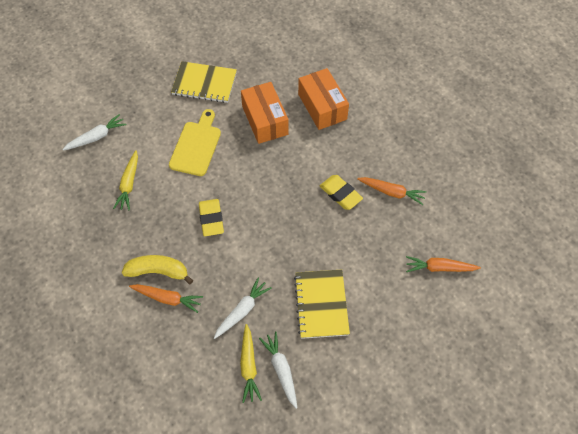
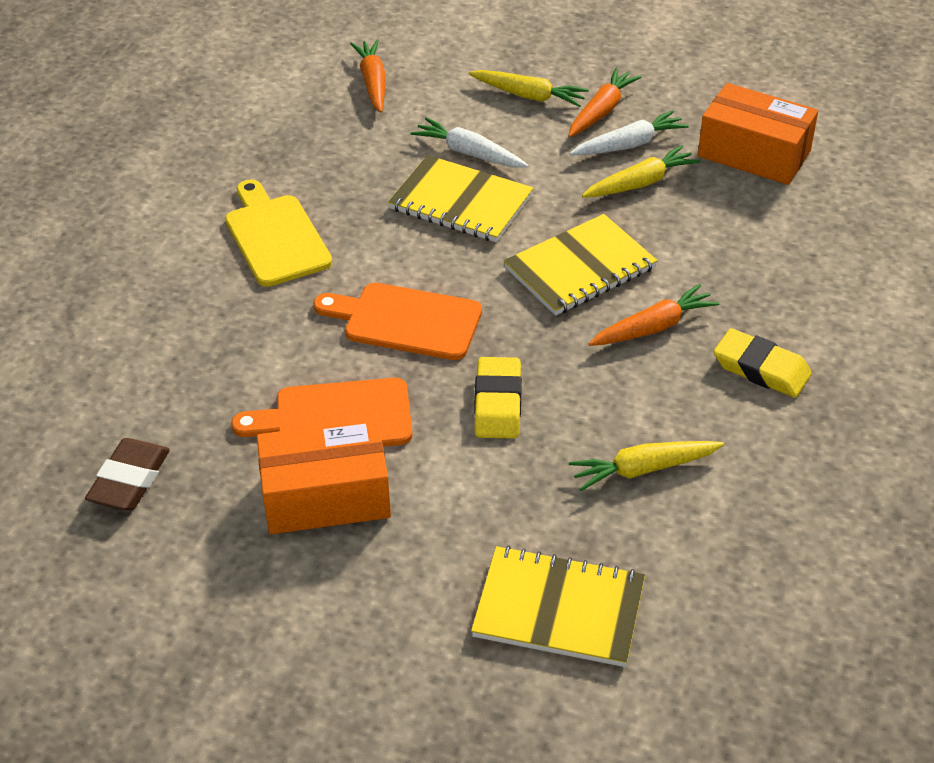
brown eraser: none = 0 -> [85,438,170,510] = 1
orange cutting board: none = 0 -> [231,378,412,447] [313,283,482,360] = 2
white carrot: [62,114,127,151] [214,278,272,339] [259,331,297,409] = 3 -> [410,117,529,168] [570,110,689,155] = 2
yellow banana: [121,255,193,284] = 1 -> none = 0
yellow carrot: [113,150,138,210] [240,324,262,403] = 2 -> [468,70,589,107] [569,441,724,491] [582,145,700,198] = 3
yellow notebook: [171,61,237,103] [294,269,350,339] = 2 -> [388,155,534,242] [471,546,645,667] [504,214,658,316] = 3

